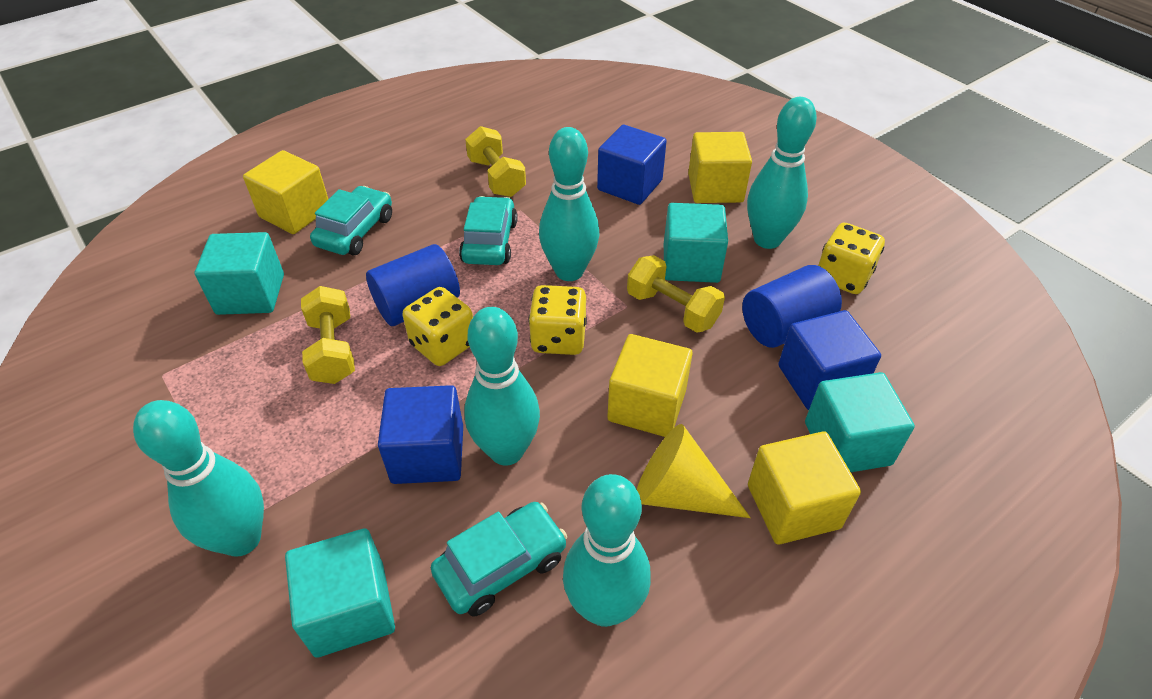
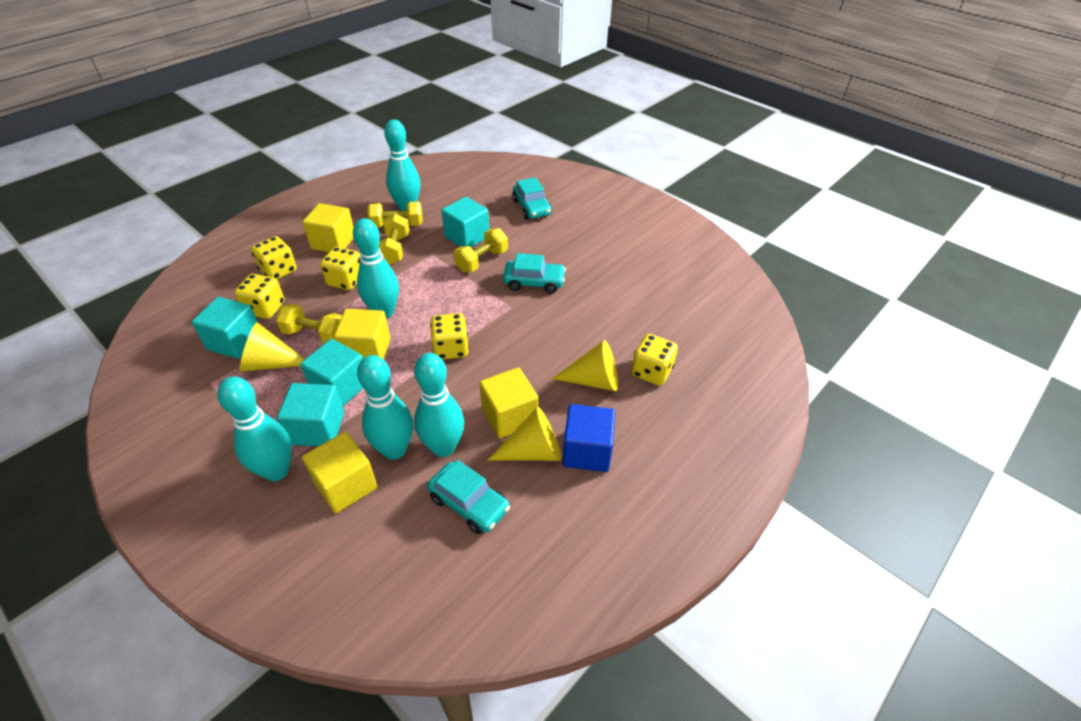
blue cube: [378,385,463,484] [597,125,667,205] [778,310,881,410] = 3 -> [562,404,615,472] = 1
blue cylinder: [366,244,460,326] [742,265,842,348] = 2 -> none = 0
yellow cone: [637,424,751,518] = 1 -> [240,322,305,372] [488,407,561,461] [552,340,618,391] = 3
yellow dice: [402,287,473,366] [528,285,587,355] [818,223,885,294] = 3 -> [234,274,285,319] [251,236,297,280] [320,247,361,290] [430,313,469,359] [631,334,678,386] = 5
yellow dumbbell: [301,286,355,384] [465,126,526,197] [627,255,725,333] = 3 -> [276,304,342,343] [368,201,423,228] [379,214,410,265] [454,228,508,272] = 4

